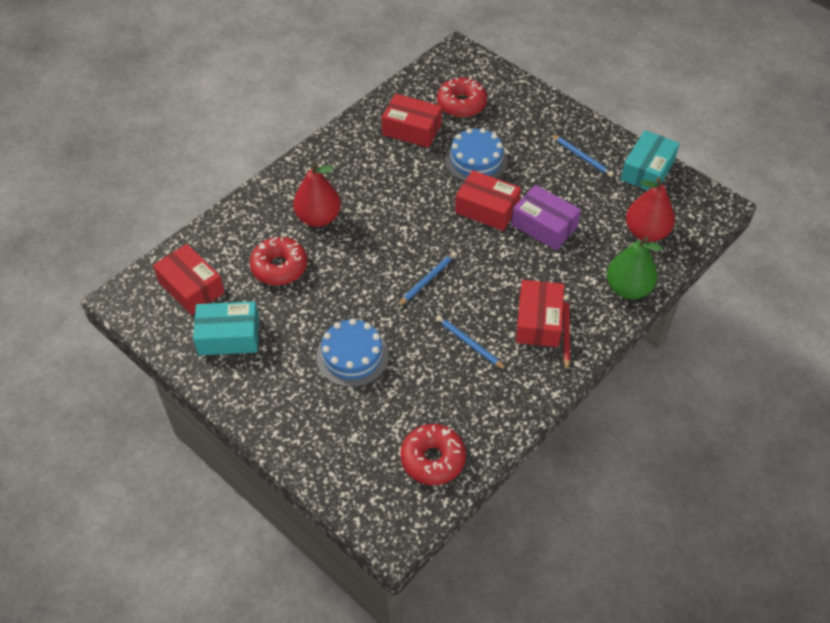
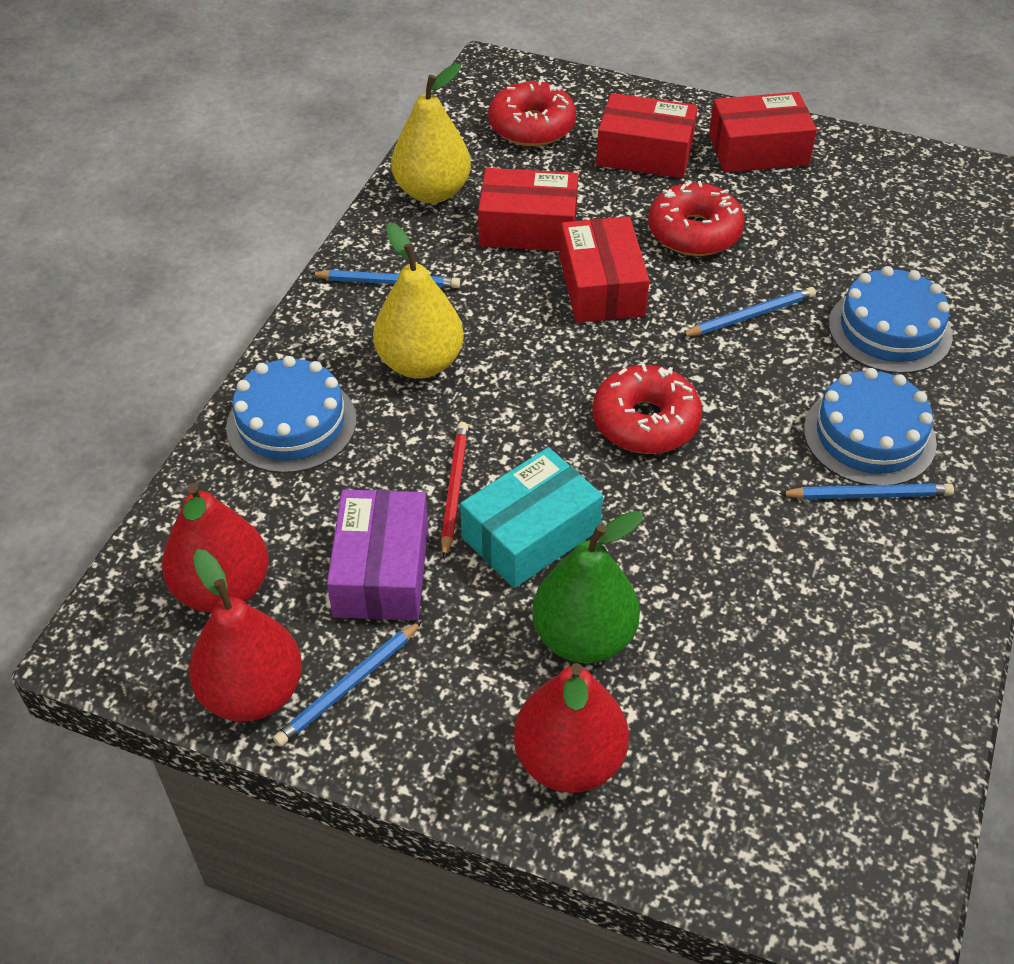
blue cake: [316,318,389,387] [445,128,508,181] = 2 -> [226,356,356,473] [804,368,937,485] [829,266,953,374] = 3
blue pencil: [397,252,456,307] [436,315,507,370] [551,134,614,177] = 3 -> [273,621,422,747] [310,270,460,288] [681,287,816,336] [779,484,954,499] = 4
red pear: [293,163,341,227] [626,177,675,242] = 2 -> [162,483,269,613] [189,549,302,722] [514,663,629,793] = 3
turquoise box: [193,301,259,355] [621,130,680,191] = 2 -> [460,447,603,588] = 1
yellow pear: none = 0 -> [373,222,464,379] [391,64,471,203] = 2

